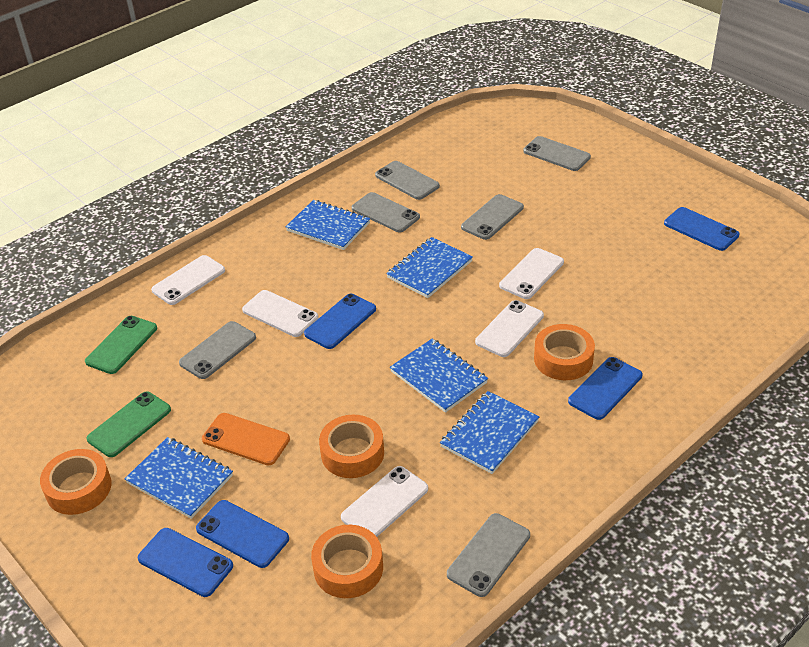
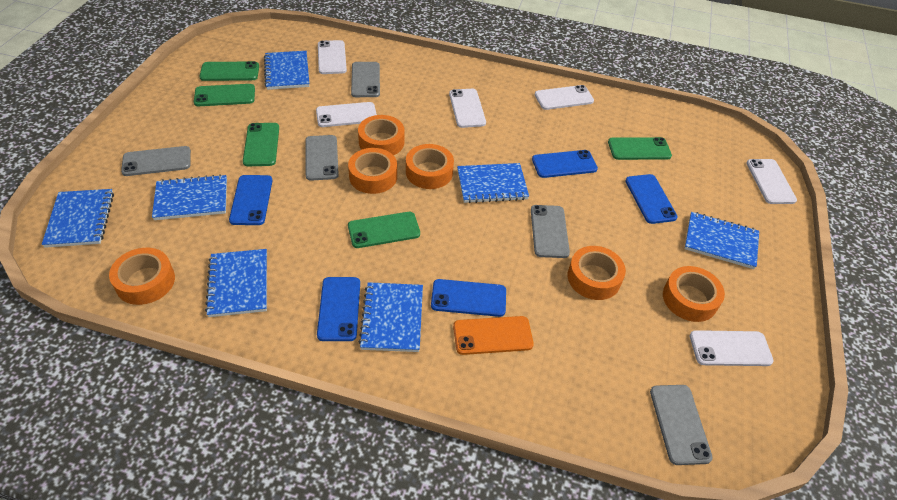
blue notebook: [125,437,233,519] [286,200,370,250] [386,237,473,298] [390,338,488,413] [440,391,539,474] = 5 -> [42,189,114,248] [152,174,227,220] [205,249,267,317] [264,51,309,90] [359,282,423,352] [457,163,529,203] [684,212,759,269] = 7
green phone: [85,316,157,374] [87,392,171,457] = 2 -> [194,84,255,106] [199,61,259,81] [243,123,279,166] [348,212,420,248] [608,137,672,160] = 5
grey phone: [179,321,256,379] [352,192,420,232] [375,161,440,200] [447,513,530,597] [461,194,524,240] [523,136,591,171] = 6 -> [121,146,191,176] [305,135,339,181] [351,62,380,97] [531,205,570,258] [650,385,713,465] = 5
orange tape: [40,449,111,515] [311,525,383,598] [319,415,384,478] [534,324,595,380] = 4 -> [109,248,175,305] [348,148,397,194] [358,115,405,155] [406,144,454,189] [568,246,626,300] [663,266,725,322] = 6
white phone: [151,255,225,305] [242,290,318,337] [341,466,428,537] [475,300,544,357] [499,248,564,299] = 5 -> [316,102,377,127] [318,40,347,74] [449,89,486,128] [535,85,594,110] [690,330,774,366] [746,159,797,204] = 6

